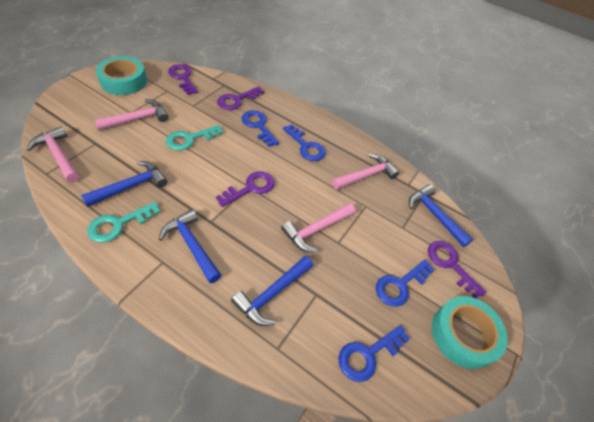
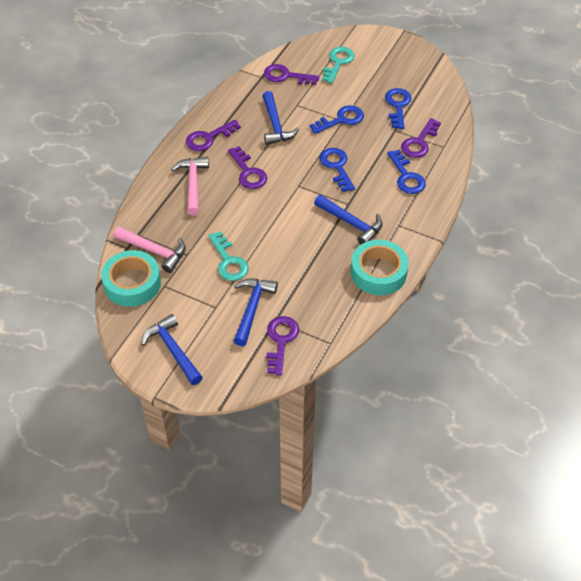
pink hammer: [26,126,79,183] [94,99,169,131] [281,203,356,253] [332,153,399,190] = 4 -> [114,226,186,273] [171,157,209,216] = 2
purple key: [168,64,198,95] [216,171,275,207] [217,86,264,110] [428,241,486,299] = 4 -> [186,120,241,151] [228,146,267,189] [264,64,319,85] [266,316,299,376] [401,118,441,158] = 5

